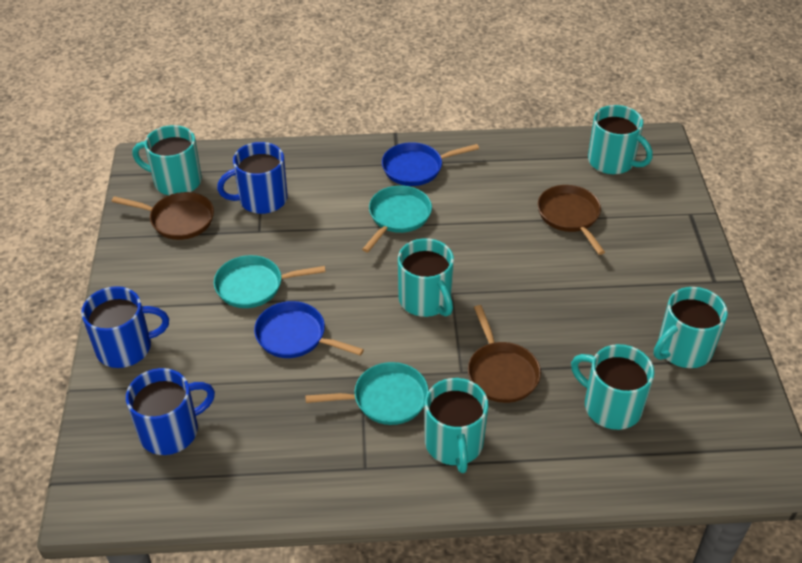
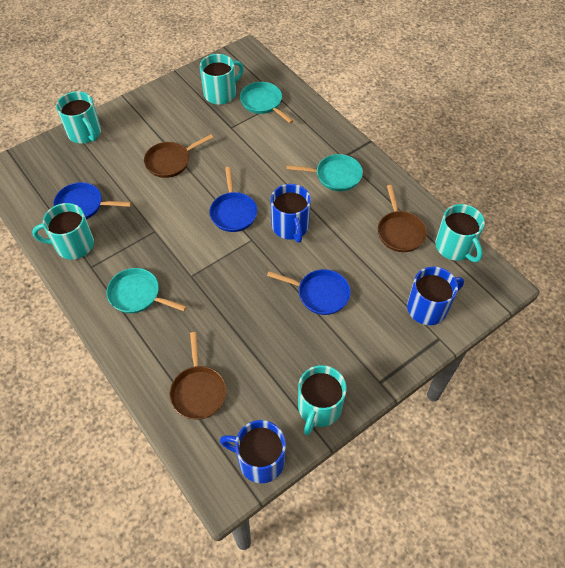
blue pan: [254,301,364,358] [382,142,479,186] = 2 -> [53,182,131,219] [209,167,257,232] [267,269,351,315] = 3
turquoise mug: [132,125,202,195] [398,238,454,317] [425,378,488,473] [571,344,654,430] [588,105,653,174] [654,287,728,368] = 6 -> [32,203,94,259] [56,91,101,144] [200,54,244,105] [298,365,346,436] [435,204,485,262] = 5

